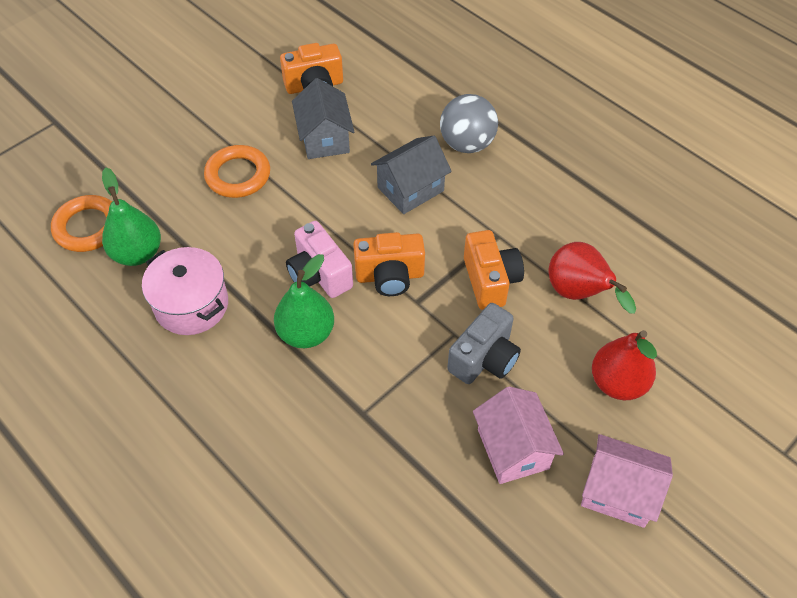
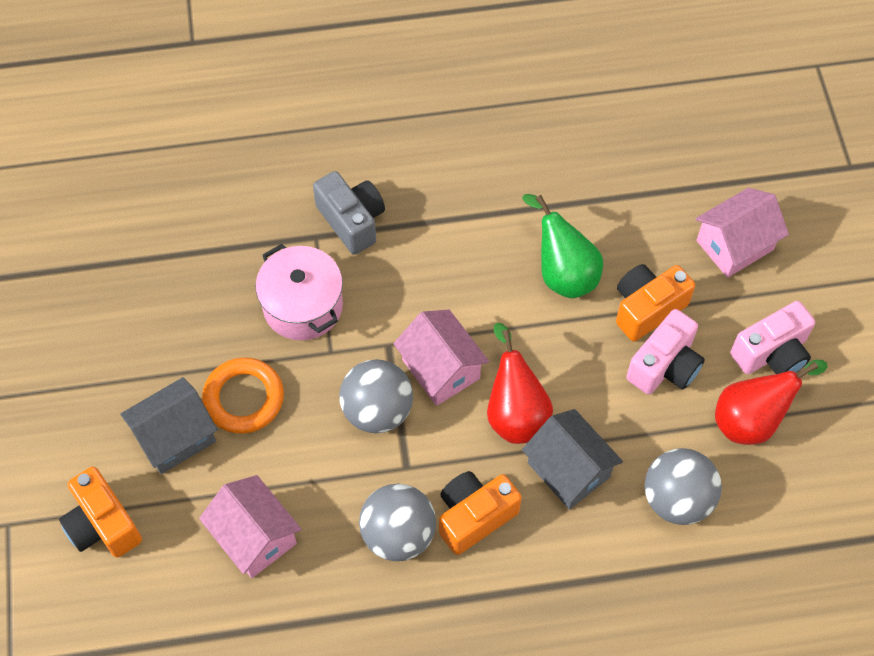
green pear: [102,168,161,266] [274,254,334,348] = 2 -> [522,194,603,298] = 1
grey ball: [440,94,498,153] = 1 -> [339,359,413,433] [359,484,436,561] [645,448,722,525] = 3
orange ring: [51,195,112,252] [204,145,270,198] = 2 -> [202,357,284,434] = 1
pink camera: [286,221,353,298] = 1 -> [626,309,705,394] [730,301,815,374] = 2
pink house: [473,386,564,484] [581,434,673,528] = 2 -> [199,475,301,578] [393,310,489,406] [696,188,789,278] = 3

